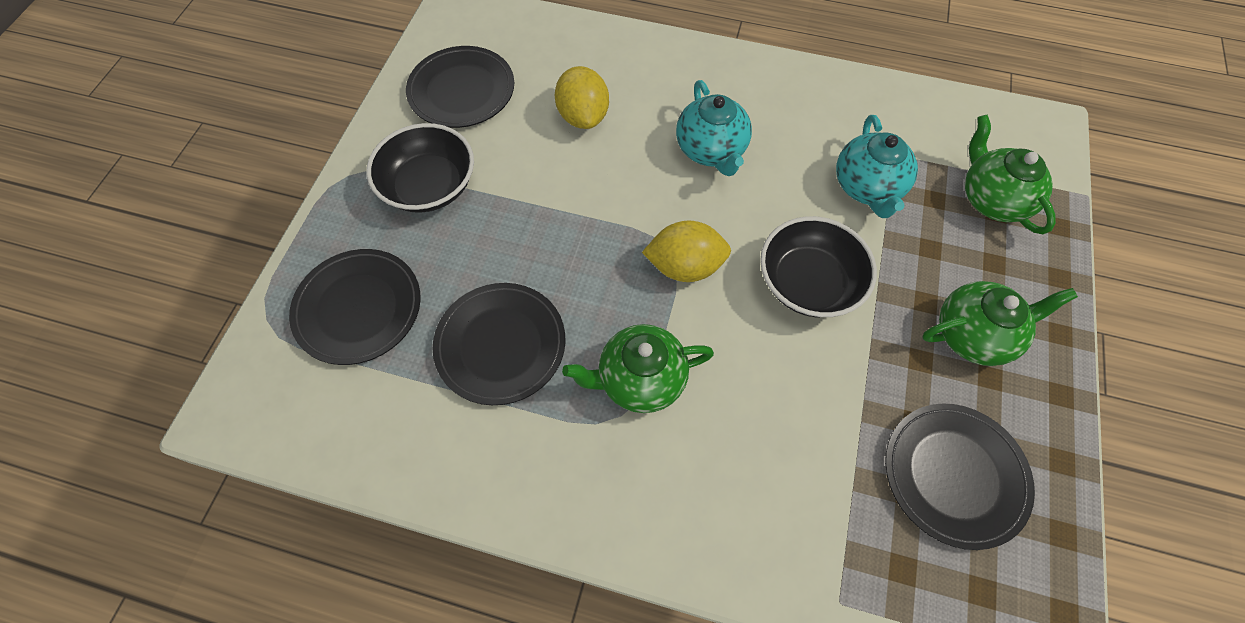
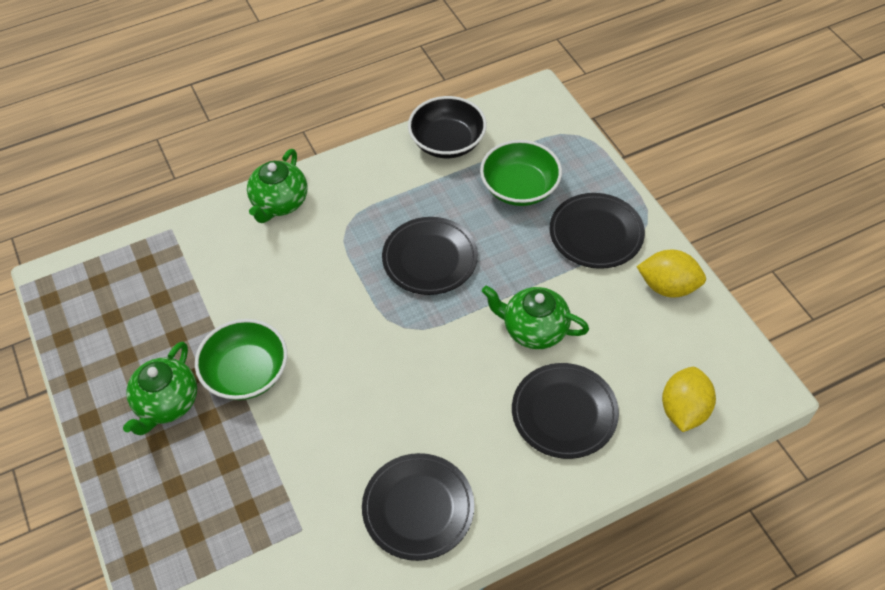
black bowl: [367,123,474,213] [760,216,877,317] = 2 -> [408,96,487,158] = 1
green bowl: none = 0 -> [195,319,287,400] [480,140,562,206] = 2
turquoise teapot: [676,80,752,176] [836,115,918,218] = 2 -> none = 0

